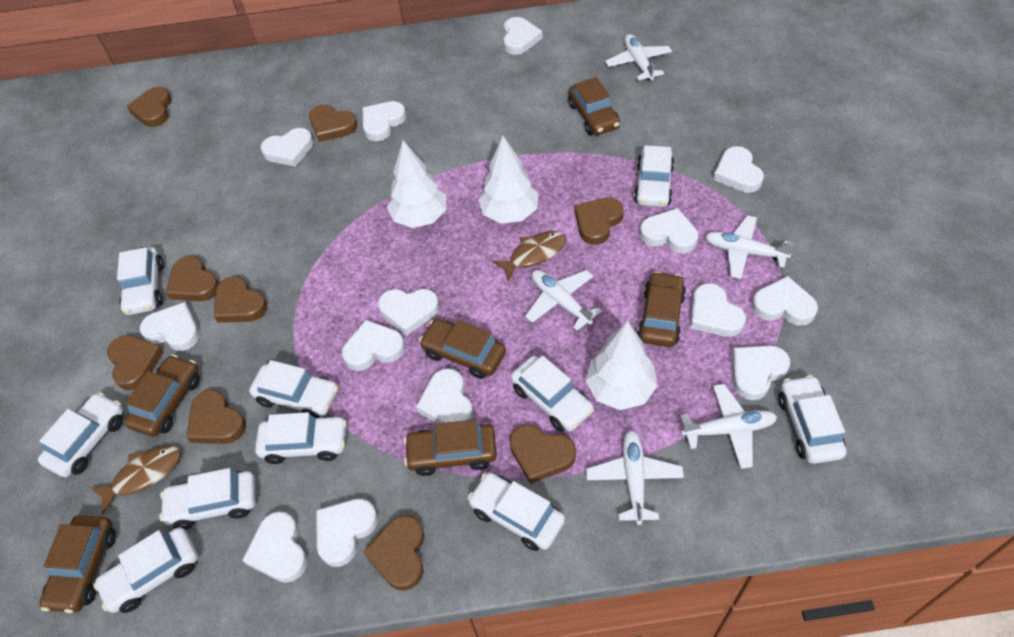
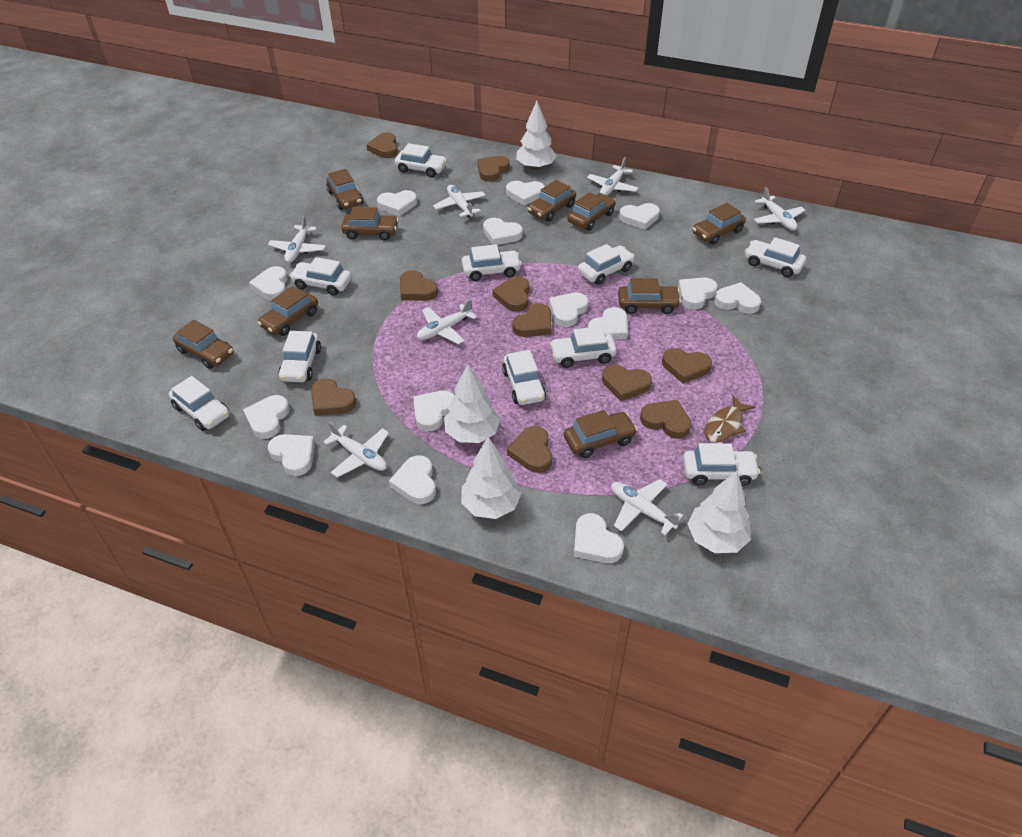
brown car: [39,515,116,613] [125,355,200,437] [404,420,497,476] [419,319,506,379] [568,77,620,135] [637,271,686,347] = 6 -> [173,320,234,369] [258,286,318,336] [326,169,364,210] [341,207,399,240] [527,180,576,222] [564,410,637,458] [567,192,615,231] [618,278,681,314] [692,203,746,245] = 9
brown fish: [91,445,181,514] [492,231,566,281] = 2 -> [704,395,756,443] = 1
brown heart: [107,335,164,390] [127,87,172,127] [166,255,219,301] [187,389,246,444] [214,276,267,323] [309,105,357,142] [363,515,424,591] [509,424,576,484] [575,197,624,245] = 9 -> [311,378,356,416] [366,133,398,158] [400,270,438,301] [477,156,510,182] [492,276,529,312] [507,426,552,473] [512,303,552,337] [602,365,652,401] [640,400,691,439] [662,348,712,384] = 10
white plane: [525,270,602,331] [586,430,684,525] [605,34,672,81] [680,384,777,469] [705,215,795,279] = 5 -> [268,215,326,263] [323,422,389,477] [417,299,477,344] [433,185,486,218] [587,157,638,196] [611,479,684,535] [754,187,805,230] = 7
white tree: [387,140,446,228] [478,136,538,224] [585,321,658,410] = 3 -> [444,364,500,443] [461,437,522,519] [516,101,557,170] [688,471,751,553] = 4

